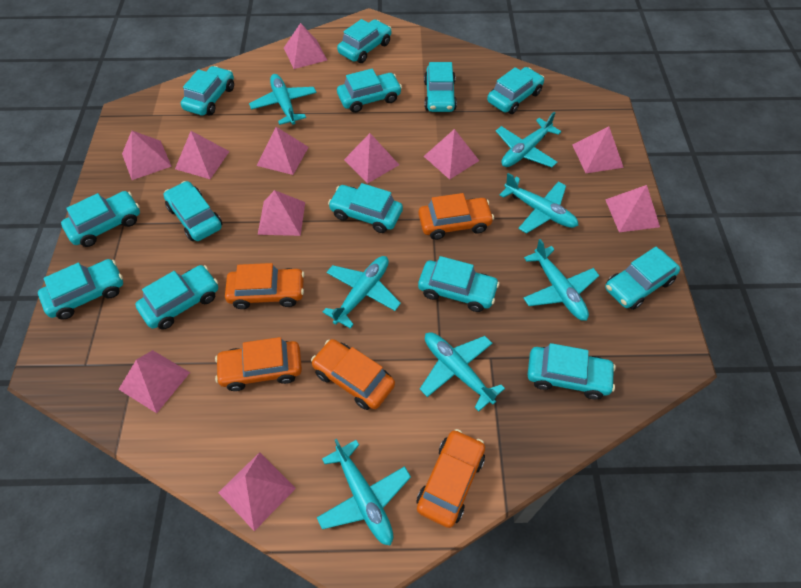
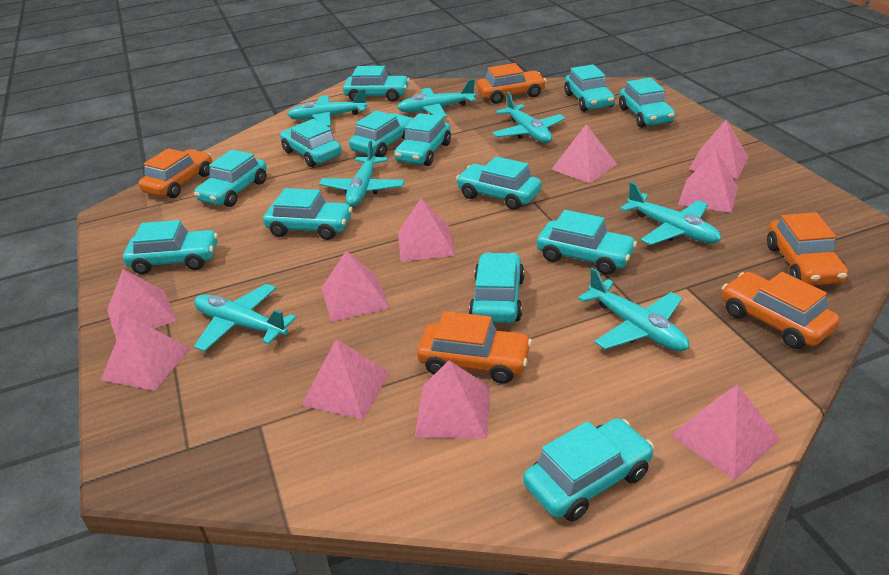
pink pyramid: [118,350,190,413] [122,131,172,180] [175,131,230,179] [218,452,296,531] [256,127,308,175] [258,190,305,236] [284,23,327,69] [344,133,399,184] [424,129,479,180] [572,127,624,173] [605,185,660,232] = 11 -> [101,316,190,391] [107,269,177,341] [301,339,390,420] [321,250,390,322] [398,198,455,262] [415,360,490,439] [551,124,617,183] [671,384,780,480] [678,151,738,213] [688,120,748,179] = 10

